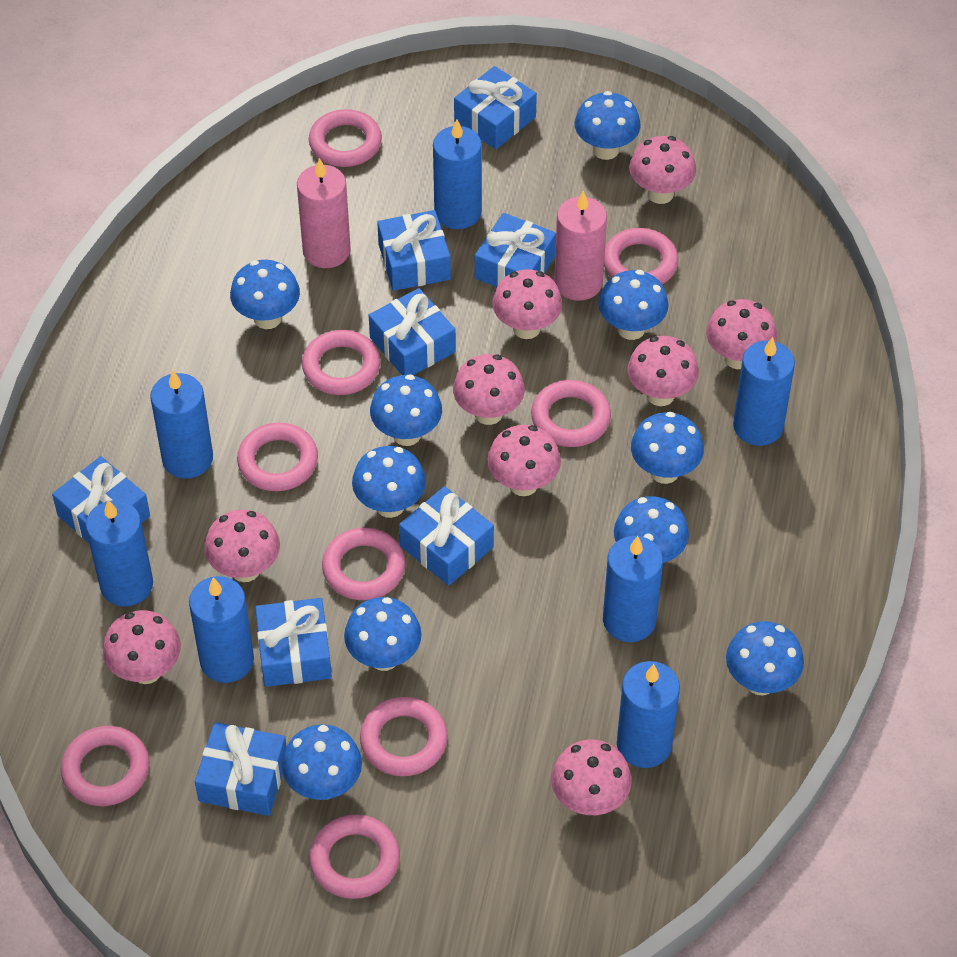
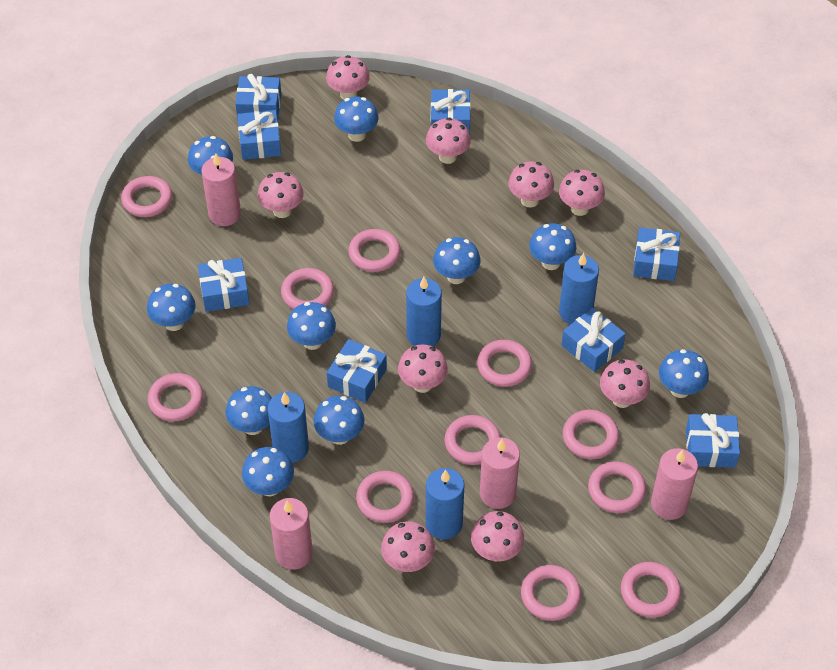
blue candle: [86,500,153,607] [150,371,213,479] [189,576,254,683] [433,119,482,229] [603,536,663,642] [617,661,680,768] [733,337,795,446] = 7 -> [268,392,309,463] [406,277,442,346] [426,468,465,540] [559,253,599,324] = 4
pink candle: [297,158,351,268] [554,191,607,301] = 2 -> [202,153,241,226] [270,498,313,570] [480,437,520,509] [651,448,698,520] = 4
pink ring: [61,726,150,806] [237,423,318,491] [302,330,381,395] [309,109,382,167] [309,814,400,899] [322,528,405,600] [360,697,448,776] [531,380,611,447] [604,228,679,284] = 9 -> [121,176,172,217] [148,373,203,421] [281,268,334,310] [348,229,401,272] [356,471,414,523] [444,415,501,465] [477,340,532,387] [521,565,581,621] [563,410,619,459] [588,461,646,513] [621,562,681,618] = 11

